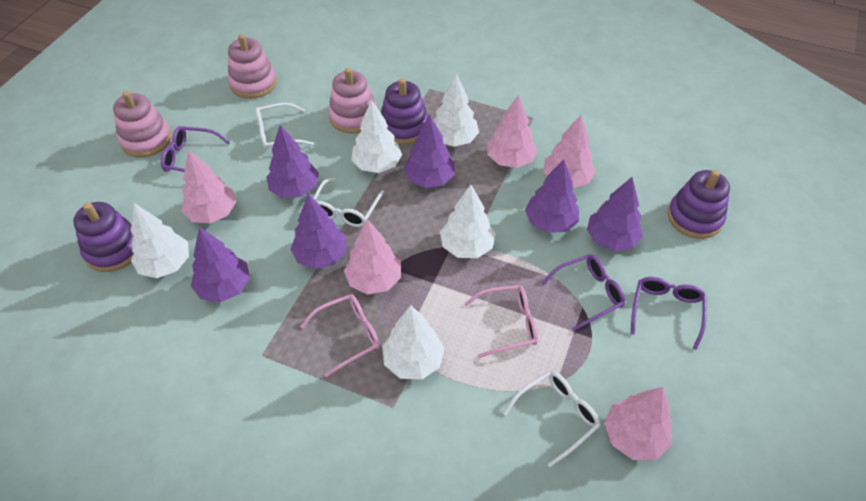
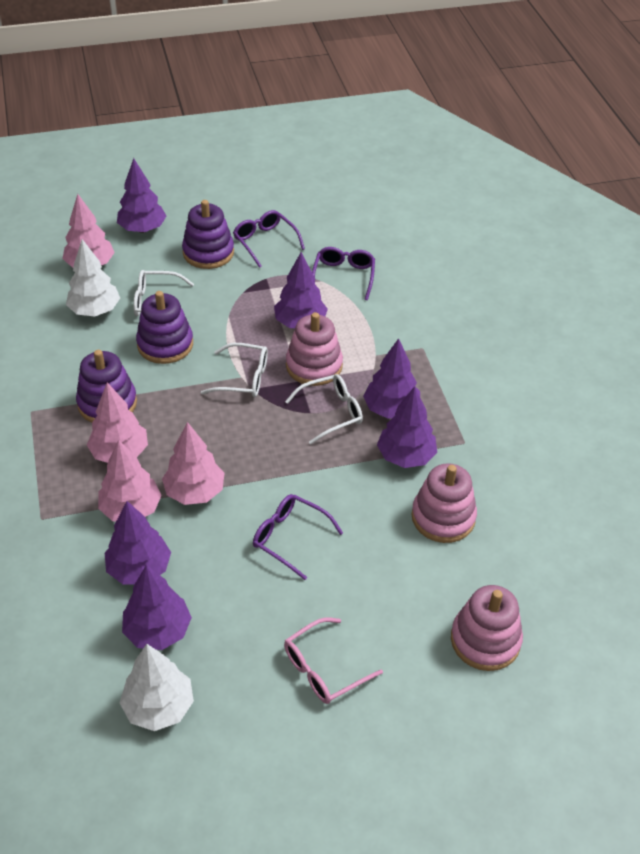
pink glasses: [300,294,380,377] [464,285,538,358] = 2 -> [284,617,383,704] = 1
pink tree: [181,150,236,224] [344,219,401,294] [487,95,538,168] [543,115,595,188] [604,387,672,460] = 5 -> [62,194,115,268] [87,382,148,463] [98,439,162,521] [162,422,225,505] = 4
white tree: [131,203,189,278] [351,99,402,173] [382,305,445,380] [433,74,479,147] [440,185,496,258] = 5 -> [66,239,120,317] [120,644,194,731] = 2

